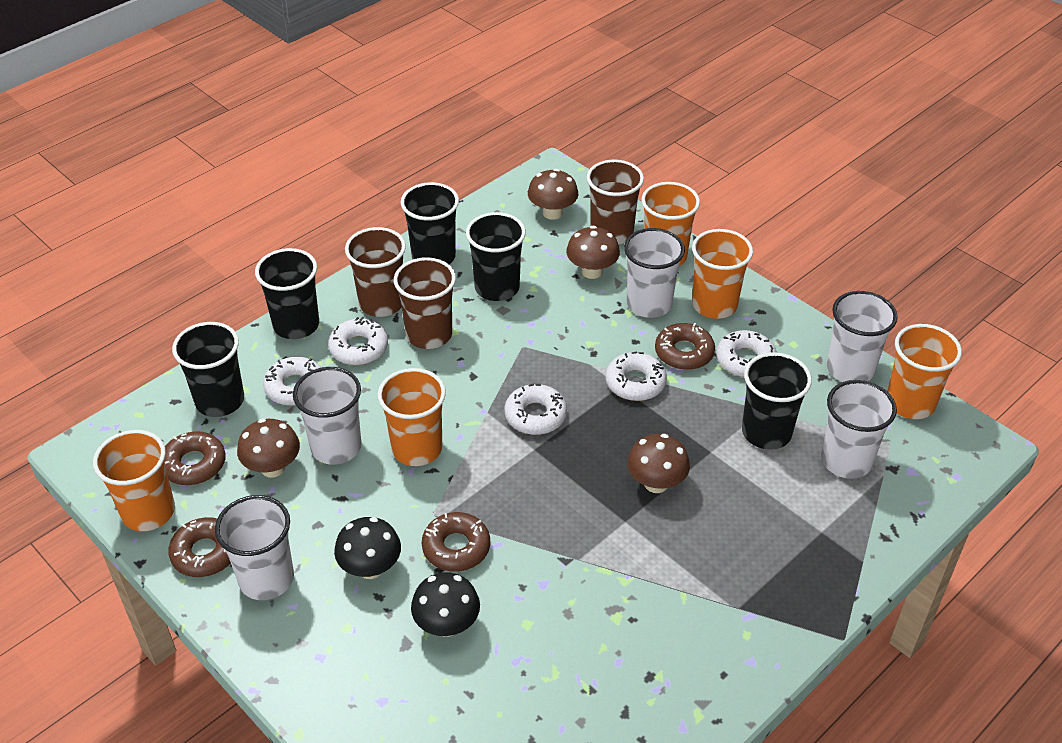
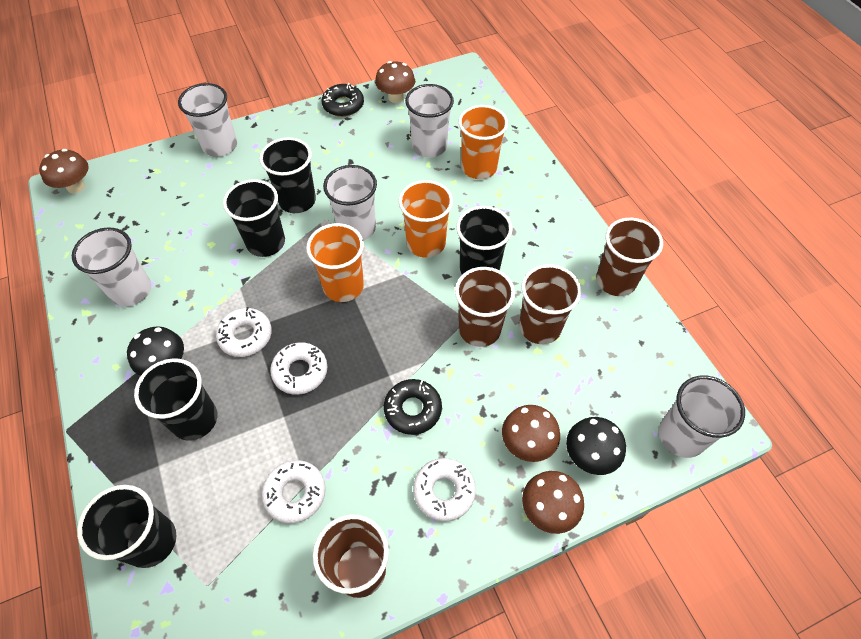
black donut: none = 0 -> [321,83,364,117] [384,379,442,435] = 2
brown cup: [345,227,406,317] [394,257,456,349] [587,160,644,245] = 3 -> [313,514,389,598] [455,267,515,347] [519,264,582,344] [596,218,663,296] = 4
brown donut: [164,431,226,485] [168,517,231,577] [422,512,490,571] [655,323,715,370] = 4 -> none = 0
orange cup: [93,430,175,531] [378,368,446,466] [642,182,700,266] [692,229,753,319] [887,324,962,419] = 5 -> [306,223,364,302] [399,180,453,258] [458,105,508,179] = 3
white donut: [263,357,321,406] [328,317,388,365] [505,384,567,435] [606,351,667,401] [716,330,777,377] = 5 -> [216,307,272,357] [262,460,326,524] [270,342,328,395] [413,458,476,521] = 4

